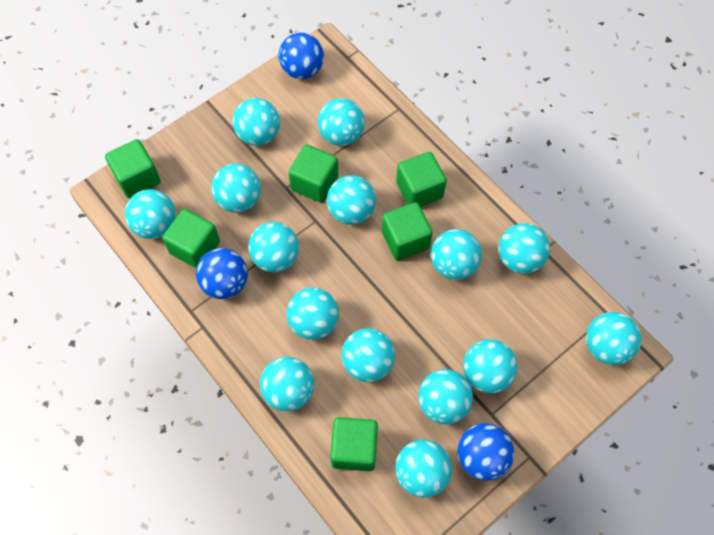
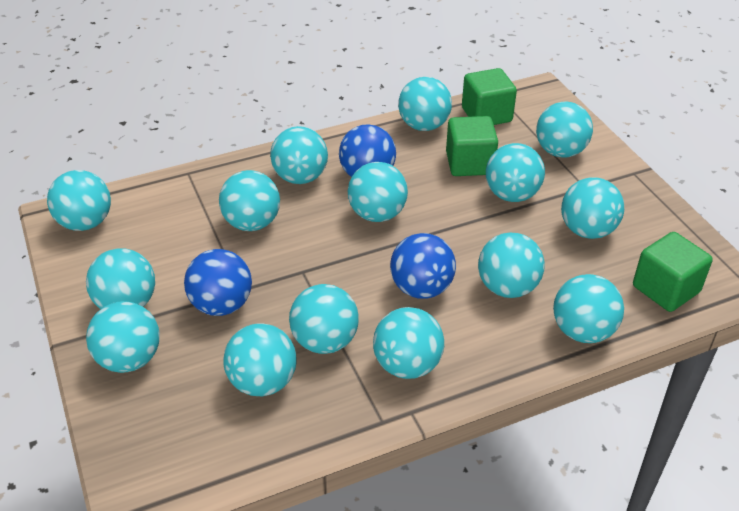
green cube: [105,139,161,198] [162,209,220,268] [288,145,338,203] [330,417,378,471] [382,202,433,261] [396,152,447,207] = 6 -> [446,116,498,176] [462,68,517,125] [633,232,713,312] = 3

